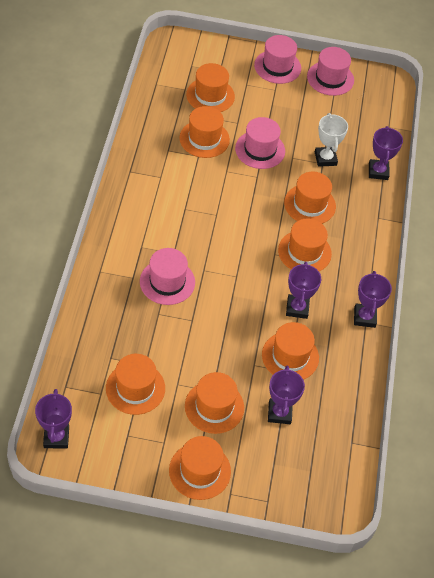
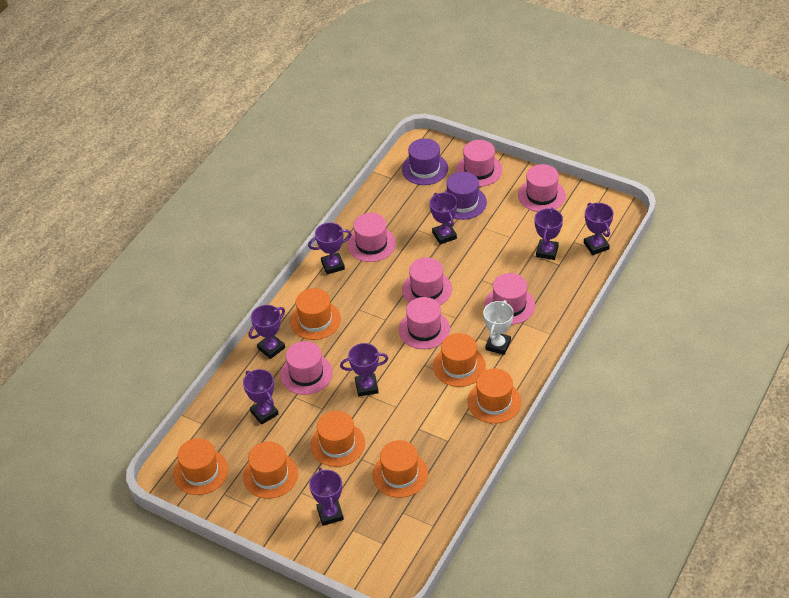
orange hat: [106,354,165,415] [169,436,231,500] [179,106,230,158] [185,372,244,434] [186,63,235,112] [262,322,319,380] [278,219,332,271] [284,172,336,224] = 8 -> [173,438,228,495] [243,441,298,499] [290,288,341,340] [311,411,365,467] [373,440,428,498] [433,333,486,387] [467,368,521,424] = 7
pink hat: [140,248,195,305] [235,117,285,169] [254,35,301,84] [307,47,354,96] = 4 -> [280,341,333,395] [347,213,396,262] [399,297,450,349] [402,257,452,305] [456,140,503,187] [484,273,535,325] [518,164,566,212] = 7
purple hat: none = 0 -> [402,138,448,185] [444,172,487,220] = 2
purple trophy: [35,389,72,449] [268,366,305,424] [286,262,321,319] [354,271,392,328] [369,126,403,180] = 5 -> [243,369,279,425] [249,305,285,359] [308,223,352,274] [309,468,344,526] [340,343,388,397] [429,193,458,245] [534,207,563,260] [584,203,613,255] = 8

